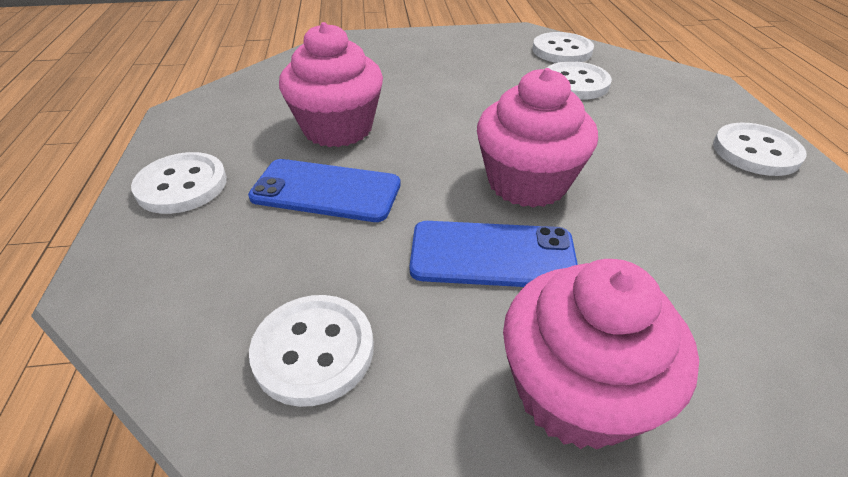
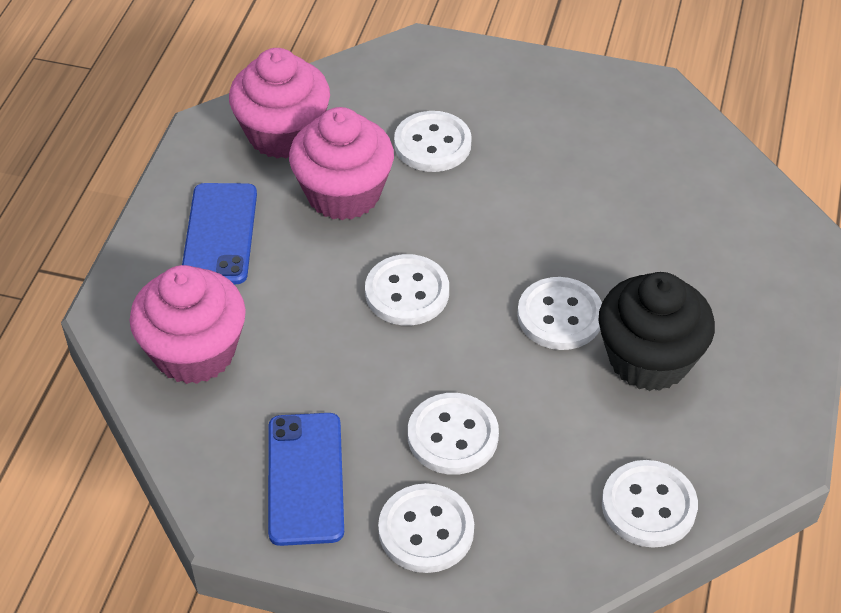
black cupcake: none = 0 -> [599,272,715,391] = 1
white button: [131,152,227,214] [249,295,374,407] [532,32,594,63] [547,61,612,99] [713,123,806,176] = 5 -> [365,254,449,326] [378,483,474,573] [394,111,472,172] [408,393,499,475] [517,277,602,350] [602,460,698,548] = 6

